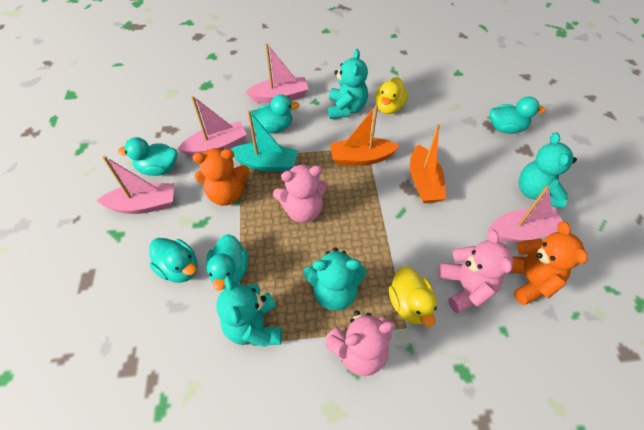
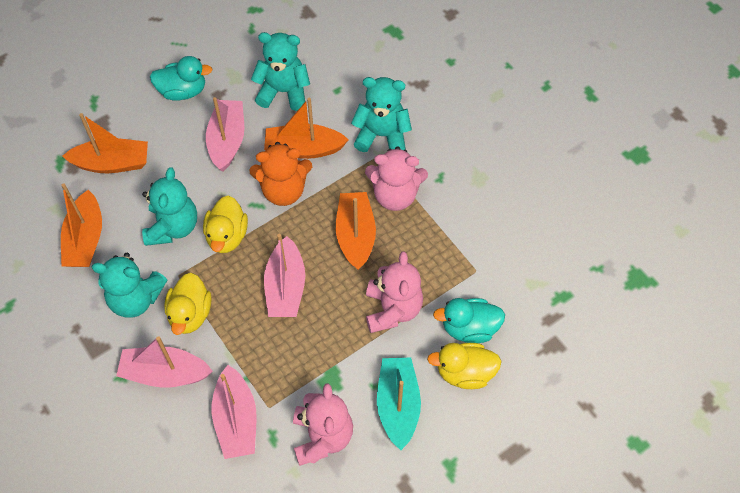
orange boat: [330,105,399,166] [410,124,446,203] = 2 -> [61,183,102,267] [63,113,148,173] [264,98,349,159] [336,192,376,270] = 4
orange teddy bear: [193,148,249,206] [510,221,588,305] = 2 -> [250,142,312,206] = 1
turquoise duck: [118,137,177,176] [149,238,198,283] [206,234,248,291] [251,94,300,133] [490,96,546,134] = 5 -> [150,56,213,101] [433,298,505,343] = 2
yellow duck: [375,77,408,114] [389,266,437,327] = 2 -> [164,273,211,335] [203,196,248,253] [427,343,502,389] = 3

